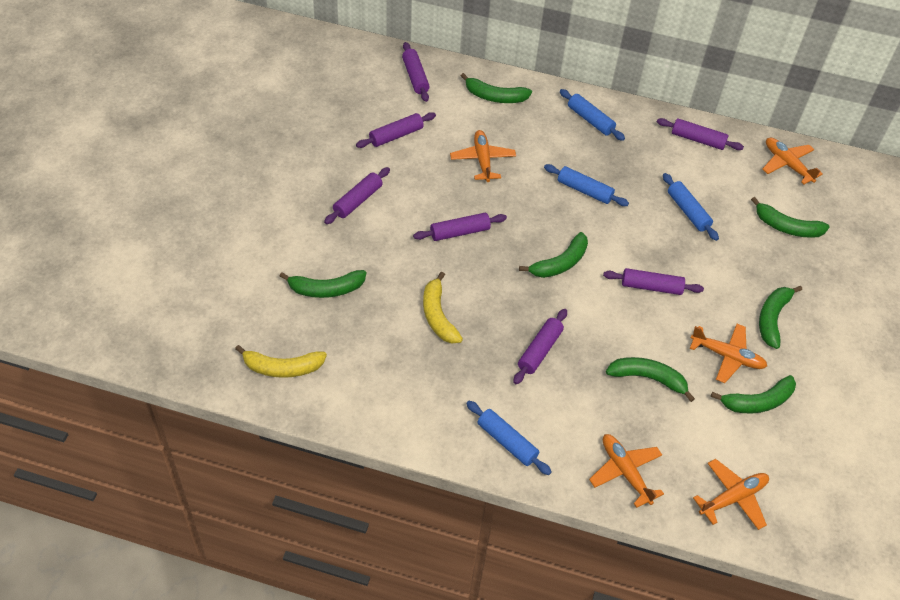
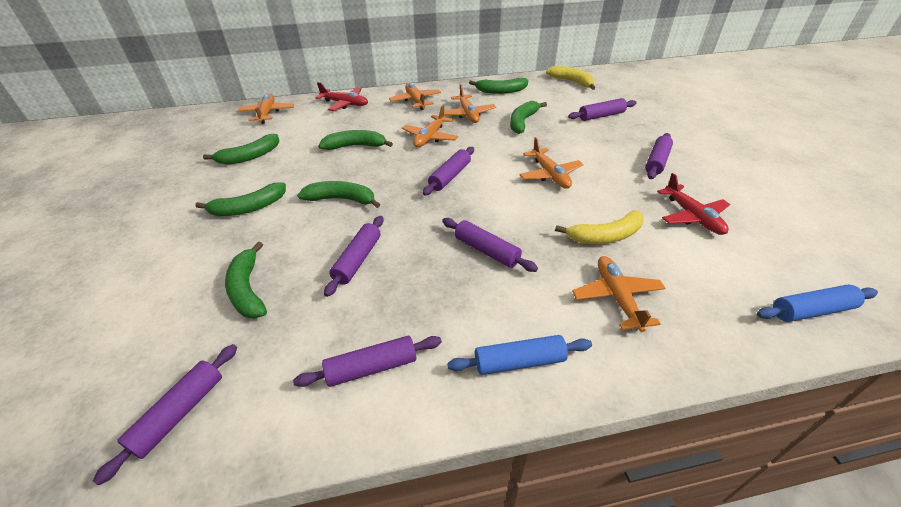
blue rolling pin: [466,401,551,475] [544,164,629,206] [560,89,625,141] [663,173,719,241] = 4 -> [447,335,592,375] [757,285,878,322] = 2
orange plane: [450,130,516,182] [589,434,664,508] [690,324,767,383] [693,459,769,530] [763,138,823,185] = 5 -> [237,93,294,124] [389,83,441,110] [402,105,458,147] [444,84,496,123] [519,137,584,189] [572,256,666,332] = 6
red plane: none = 0 -> [316,82,368,111] [657,173,730,235] = 2

